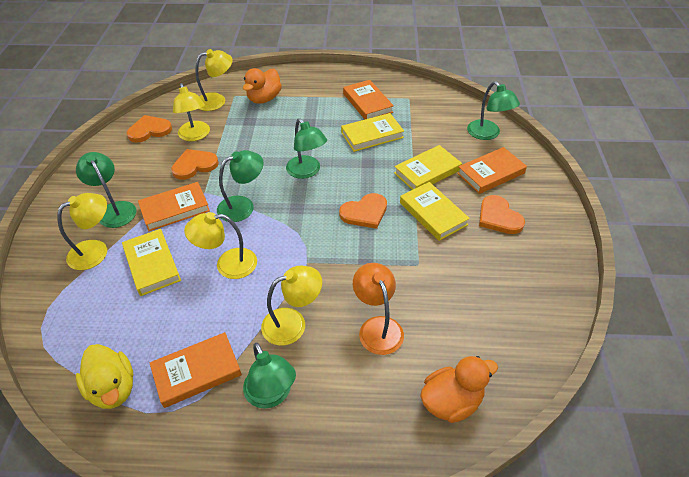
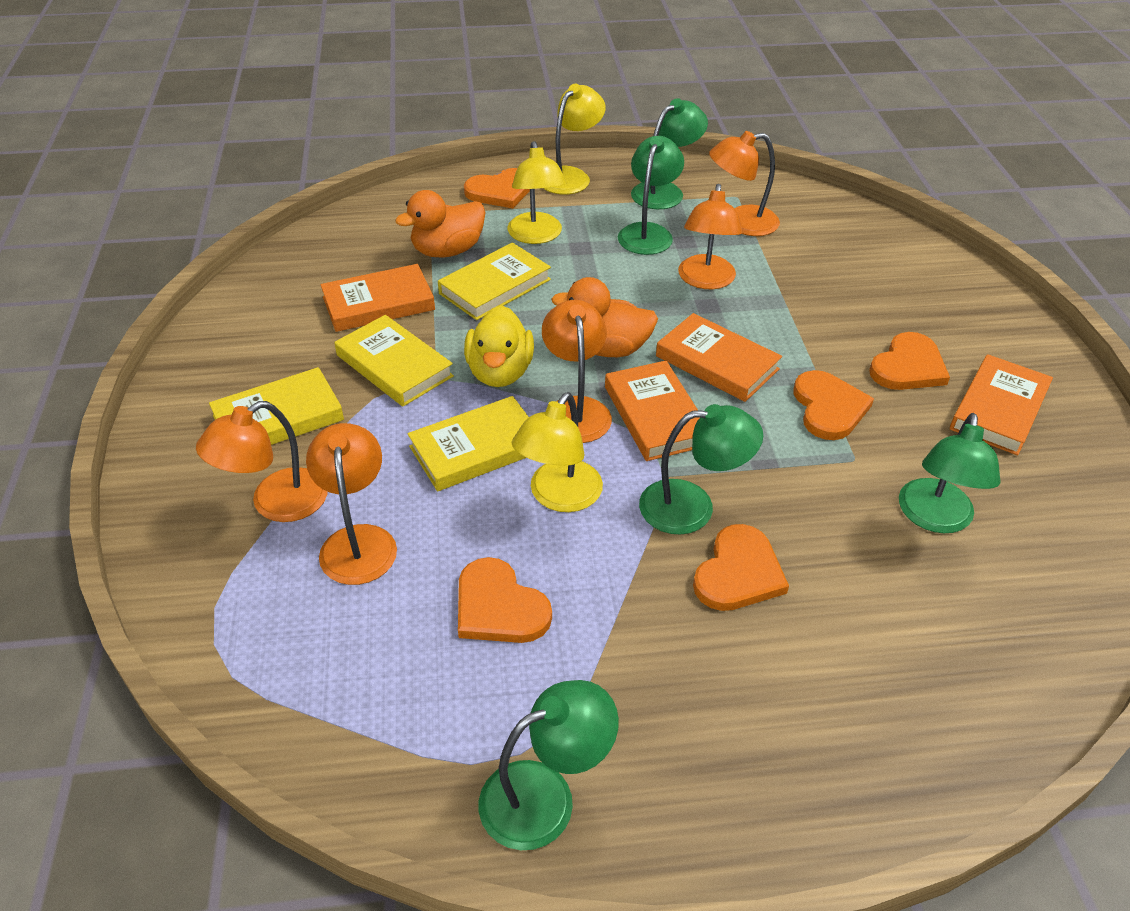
orange heart: [127,115,172,143] [171,149,219,180] [339,193,387,229] [479,195,525,234] = 4 -> [458,557,552,643] [464,168,530,208] [693,524,789,611] [794,370,874,440] [869,332,950,390] = 5
orange lamp: [353,263,404,355] = 1 -> [196,401,328,522] [306,423,397,585] [542,300,612,443] [678,184,742,289] [709,131,780,236] = 5
yellow lamp: [57,193,107,270] [173,83,210,141] [184,212,257,279] [195,49,233,111] [261,266,322,346] = 5 -> [507,141,567,244] [512,392,603,512] [543,84,606,195] = 3

